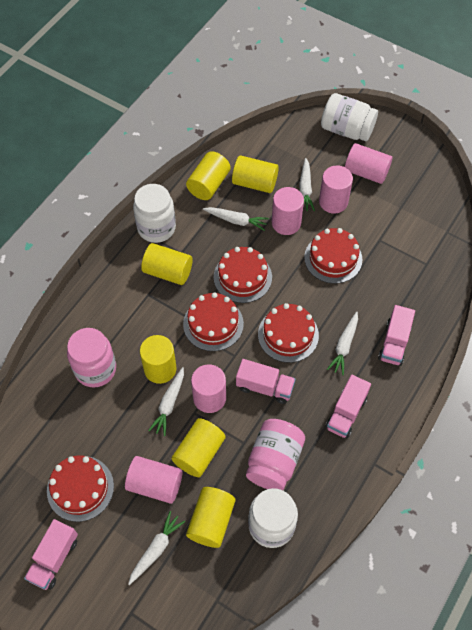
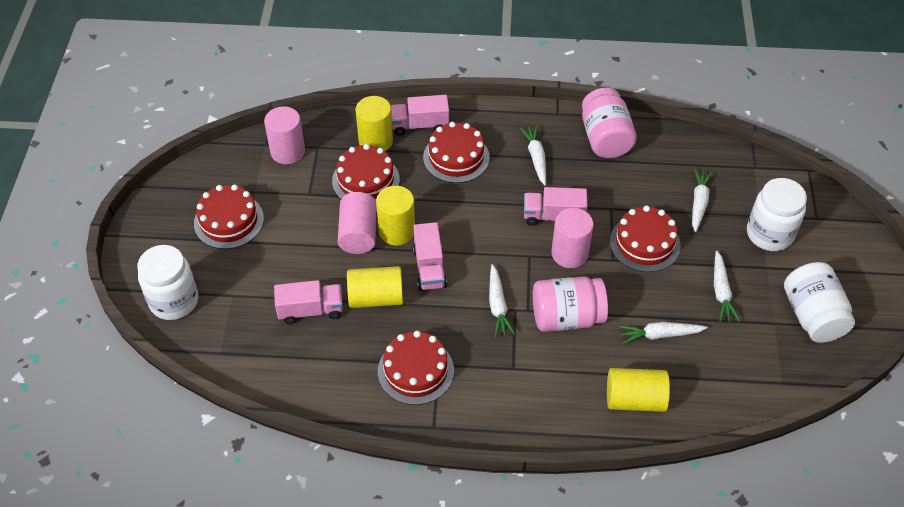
pink cylinder: [125,456,182,504] [191,364,226,413] [272,187,304,235] [319,166,353,214] [345,143,392,184] = 5 -> [264,106,305,164] [338,192,377,254] [551,208,594,268] = 3
yellow cylinder: [140,335,177,384] [141,243,193,285] [172,418,225,477] [186,151,230,200] [186,487,235,548] [232,155,279,193] = 6 -> [347,266,403,308] [356,96,393,151] [376,186,415,245] [607,368,670,412] = 4

